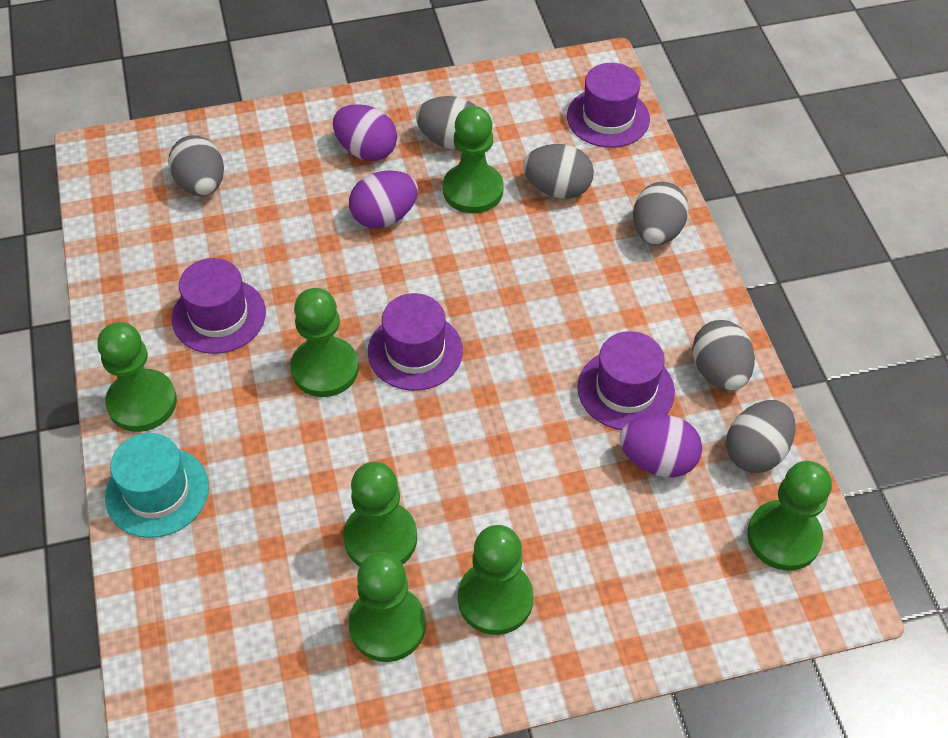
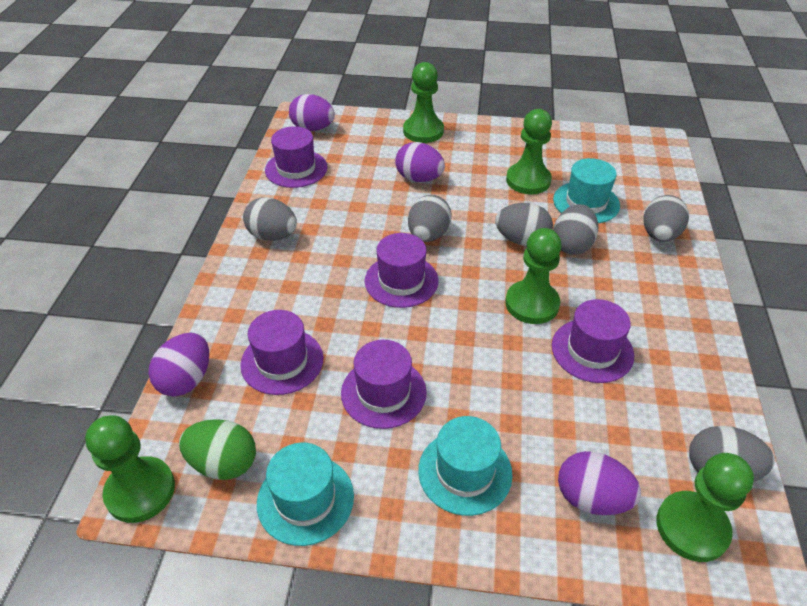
green egg: none = 0 -> [179,419,256,480] = 1
green pawn: [97,322,177,432] [290,288,359,397] [343,462,417,566] [349,552,426,662] [443,106,504,213] [458,525,534,635] [747,461,832,571] = 7 -> [85,415,175,523] [403,62,444,143] [505,228,562,324] [506,109,552,194] [657,453,754,562] = 5
purple egg: [333,104,397,161] [349,170,418,229] [620,414,702,477] = 3 -> [148,333,209,397] [289,94,335,131] [395,142,445,182] [558,451,641,515] = 4
purple hat: [172,258,266,354] [368,293,463,391] [567,63,650,148] [577,331,675,430] = 4 -> [240,310,323,395] [265,126,327,188] [341,340,427,429] [365,233,438,308] [552,299,634,383] = 5
turquoise hat: [105,433,209,538] = 1 -> [257,442,354,546] [418,416,513,516] [553,158,620,223] = 3

